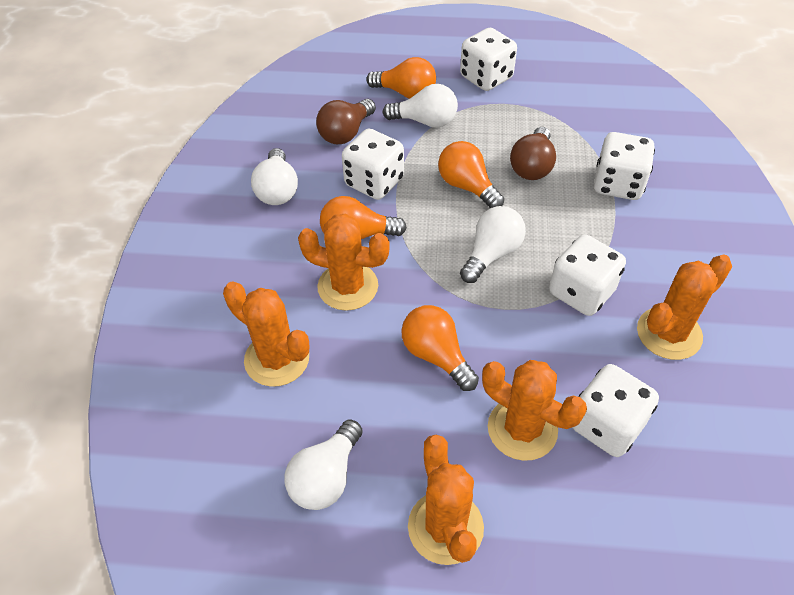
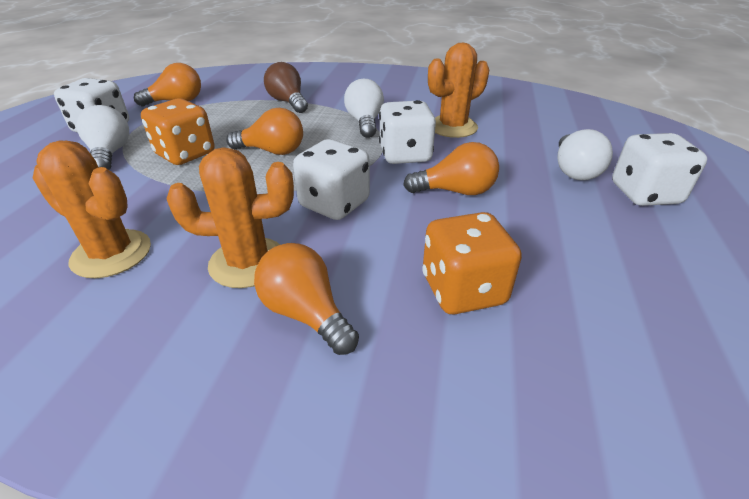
brown light bulb: [316,99,376,144] [510,127,556,180] = 2 -> [264,62,308,113] = 1
orange cactus: [223,281,310,387] [298,214,390,311] [408,435,484,565] [482,360,587,461] [637,254,732,360] = 5 -> [33,140,151,278] [166,147,294,288] [428,43,489,138] = 3
orange dice: none = 0 -> [141,98,214,165] [422,212,522,314] = 2
white dice: [342,129,404,200] [460,28,517,91] [549,234,626,316] [572,364,659,457] [594,132,655,200] = 5 -> [54,78,129,132] [293,139,370,220] [379,100,436,164] [612,133,707,206] = 4
white light bulb: [251,148,298,205] [284,420,363,510] [382,84,458,128] [460,206,526,283] = 4 -> [76,105,129,170] [344,79,384,138] [558,129,613,180] = 3

